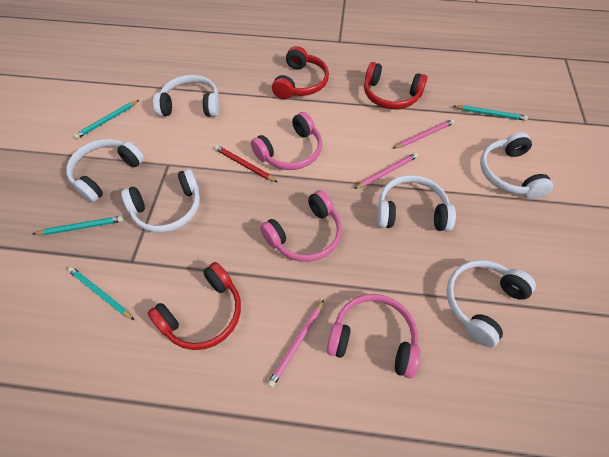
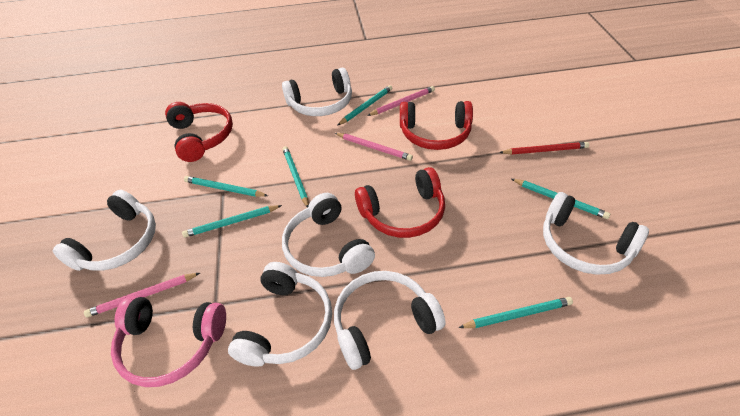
pink headphones: [251,112,322,170] [260,190,342,262] [327,294,420,378] = 3 -> [111,296,226,387] = 1
turquoise pencil: [33,216,124,235] [68,267,134,320] [73,100,139,139] [453,105,528,121] = 4 -> [182,205,282,238] [184,176,268,197] [282,146,309,208] [337,85,392,126] [459,297,573,328] [512,179,610,219] = 6

